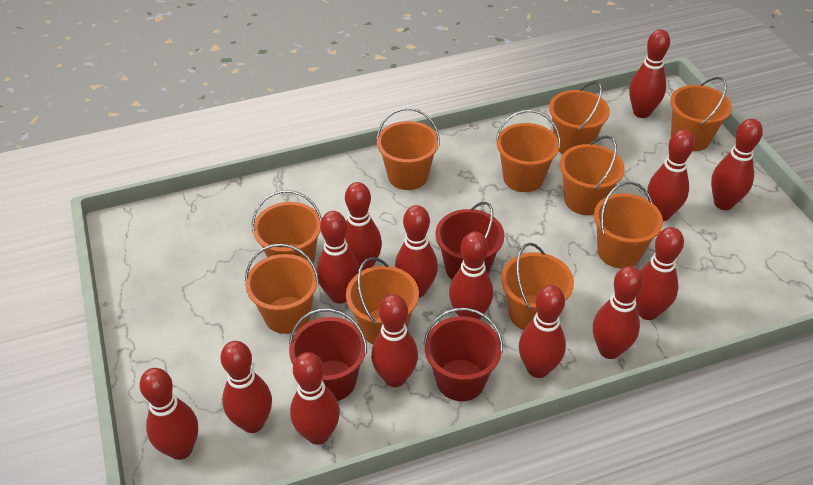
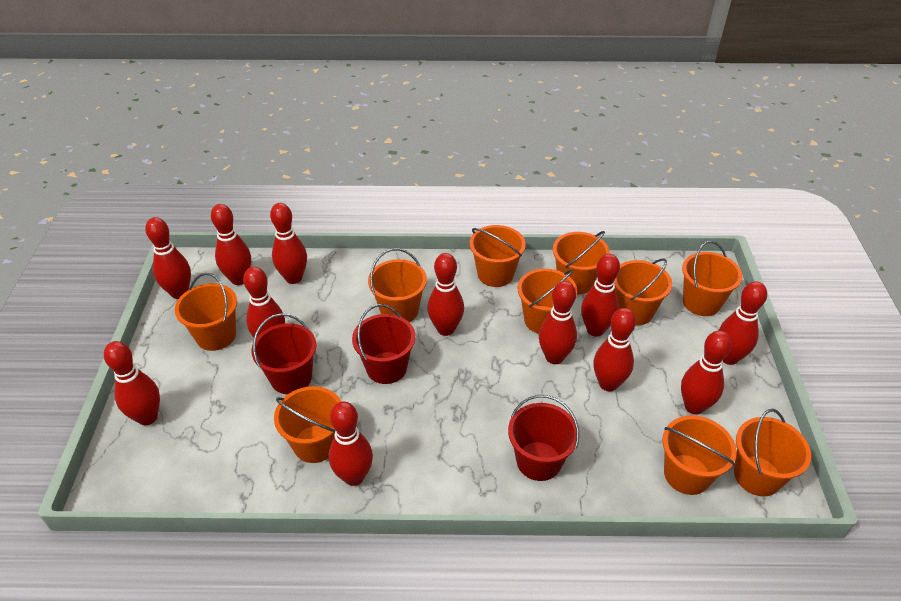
red bowling pin: [140,368,198,460] [220,341,272,433] [290,352,340,445] [317,211,359,304] [345,182,382,271] [371,294,418,387] [395,205,438,298] [449,232,493,320] [519,285,566,378] [593,266,644,359] [629,29,670,118] [636,227,684,320] [647,129,695,221] [711,119,763,210] = 14 -> [104,341,160,425] [145,217,191,299] [211,204,251,285] [243,267,285,337] [270,203,307,284] [329,401,373,486] [427,253,464,336] [539,281,577,364] [581,254,620,337] [593,308,636,392] [681,330,732,415] [719,281,767,365] = 12

